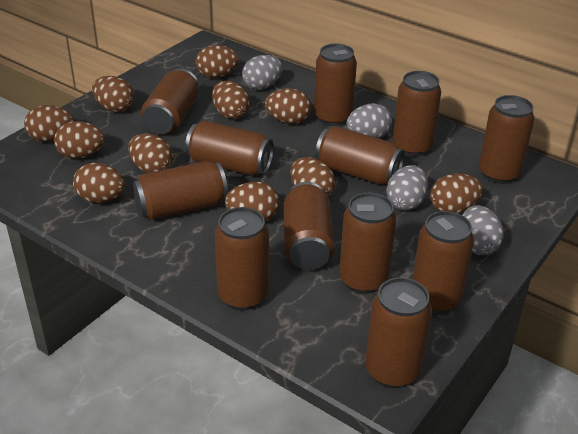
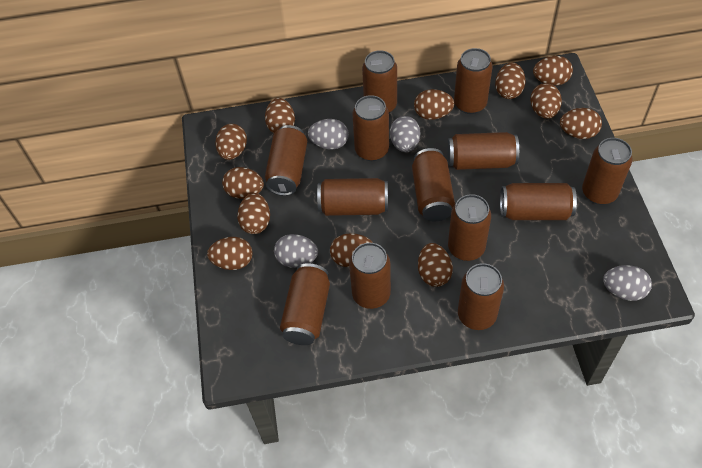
brown can: [133,161,228,220] [141,68,199,134] [185,121,274,175] [215,207,269,311] [283,182,334,270] [314,44,357,126] [315,126,405,185] [339,193,396,294] [365,277,432,388] [393,71,441,157] [412,211,474,314] [479,95,534,184] = 12 -> [265,125,307,196] [280,263,330,345] [317,178,388,216] [349,243,391,309] [352,95,389,161] [362,50,397,113] [412,148,455,221] [448,132,519,170] [448,194,491,261] [454,48,493,114] [458,263,504,330] [500,183,577,220] [582,138,632,205] = 13
brown egg: [24,105,74,142] [54,121,105,159] [73,163,125,203] [92,76,134,112] [128,134,173,173] [196,45,239,78] [212,81,250,119] [225,182,280,221] [265,88,311,124] [290,157,336,197] [430,173,483,213] = 11 -> [207,237,253,270] [215,124,247,160] [222,167,264,199] [237,193,270,234] [265,98,295,133] [330,233,373,267] [414,89,454,120] [418,243,453,287] [495,63,526,99] [530,83,562,119] [533,56,573,86] [560,108,602,139] = 12

